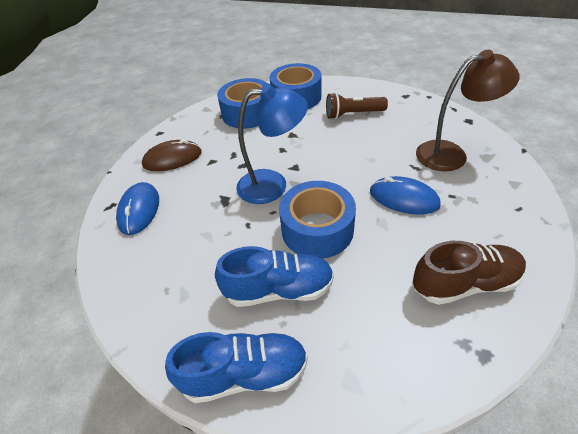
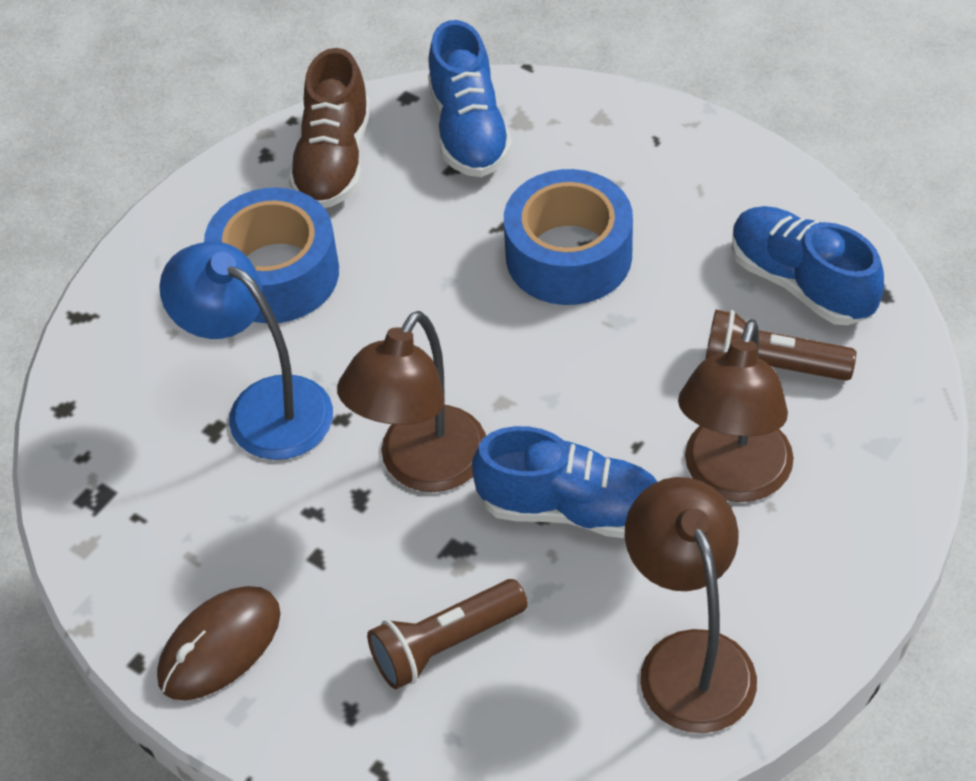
blue mouse: [116,182,159,235] [370,176,441,215] = 2 -> none = 0
blue shoe: [165,332,308,403] [215,246,334,307] = 2 -> [428,20,512,177] [472,426,657,538] [732,206,884,325] = 3
blue tape: [217,78,268,129] [269,63,321,109] [279,181,356,258] = 3 -> [204,188,339,323] [504,169,633,305] = 2
brown flashlight: [326,92,388,119] = 1 -> [367,579,528,689] [705,310,857,381] = 2
brown lamp: [416,50,519,171] = 1 -> [337,311,486,492] [625,477,757,733] [678,319,794,502] = 3

